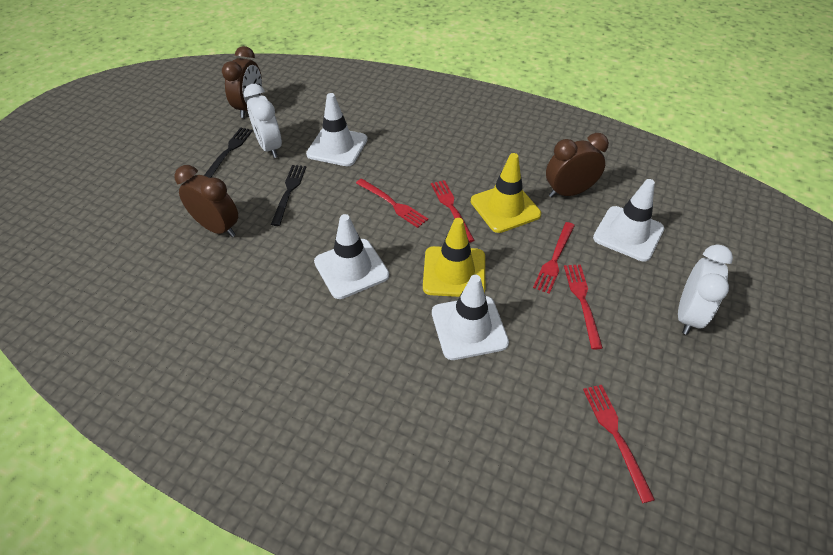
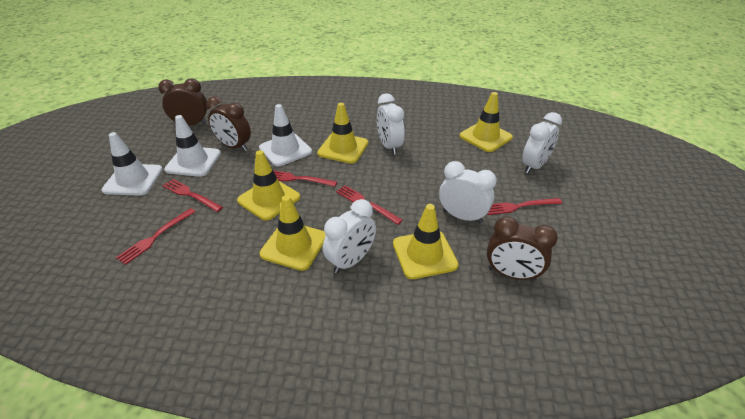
black fork: [204,127,253,178] [271,165,306,226] = 2 -> none = 0
white clock: [244,84,282,158] [678,244,733,335] = 2 -> [323,199,376,273] [377,93,405,155] [439,161,497,223] [522,112,562,174] = 4
white traffic cone: [306,93,368,166] [314,214,389,299] [432,275,509,360] [593,179,664,262] = 4 -> [101,132,163,196] [164,115,221,177] [259,104,312,166] = 3
yellow traffic cone: [423,218,485,297] [471,153,541,233] = 2 -> [237,150,300,221] [259,195,326,271] [317,103,368,164] [393,204,459,279] [460,92,513,152] = 5

